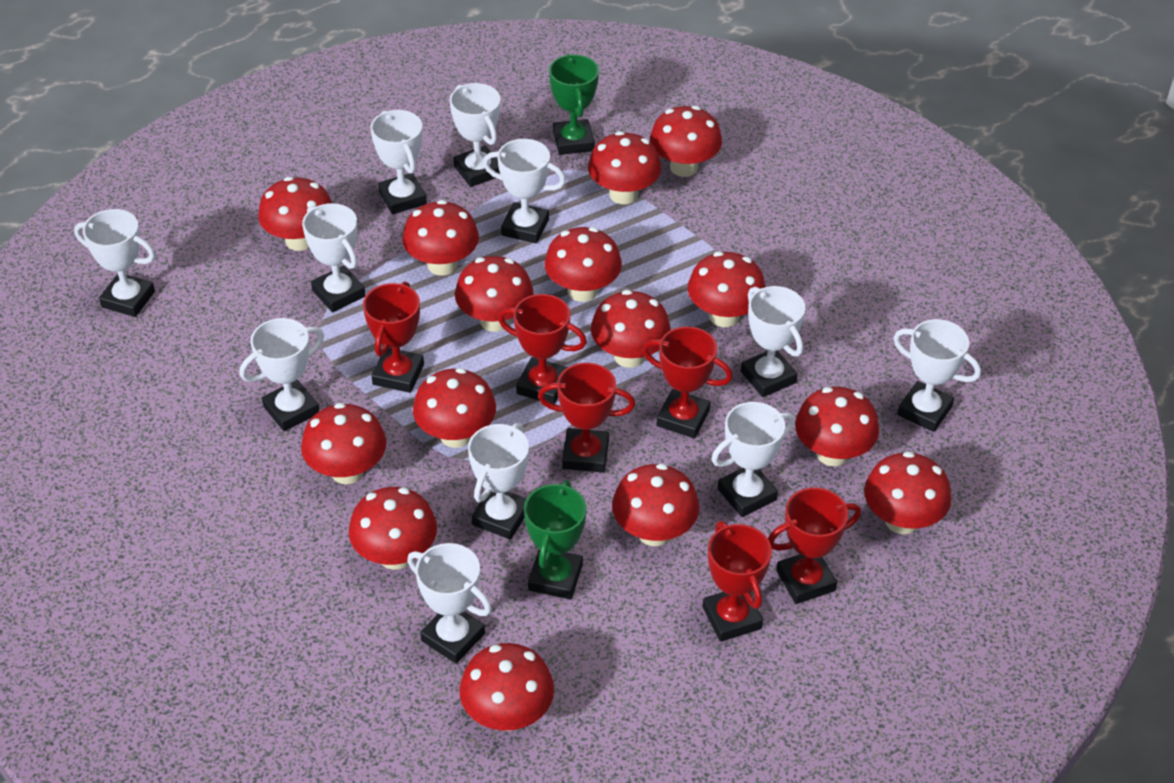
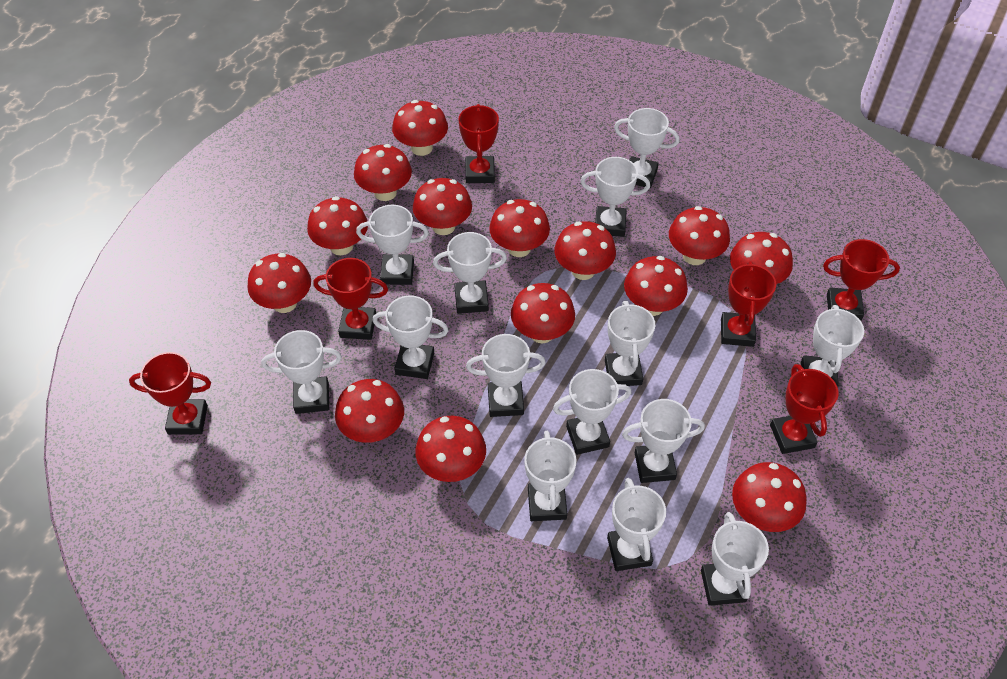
green trophy: [524,480,587,599] [549,54,599,155] = 2 -> none = 0
red mushroom: [258,177,332,251] [301,403,386,484] [349,487,437,570] [402,200,479,276] [413,368,496,448] [455,256,534,332] [460,643,554,731] [544,227,622,302] [588,131,661,204] [591,290,671,368] [612,464,699,546] [650,106,722,177] [688,251,765,327] [795,387,879,466] [864,451,951,534] = 15 -> [248,253,311,313] [307,196,368,255] [335,379,404,443] [354,144,412,201] [392,100,448,156] [413,178,472,235] [415,415,486,482] [489,199,550,257] [511,283,575,343] [554,221,616,280] [624,256,688,316] [669,206,730,265] [730,232,793,284] [732,462,807,532] = 14
white trophy: [74,209,155,317] [239,318,324,431] [302,203,366,312] [371,110,427,214] [407,543,492,663] [450,83,501,187] [468,423,529,540] [483,139,566,243] [711,402,794,517] [741,286,805,397] [893,319,981,432] = 11 -> [261,330,342,414] [356,205,429,285] [372,295,449,379] [433,232,507,314] [466,334,546,417] [524,431,576,521] [553,369,631,455] [580,157,650,237] [605,301,655,386] [607,478,666,571] [614,108,679,188] [622,399,705,483] [701,512,769,606] [801,305,864,387] = 14

